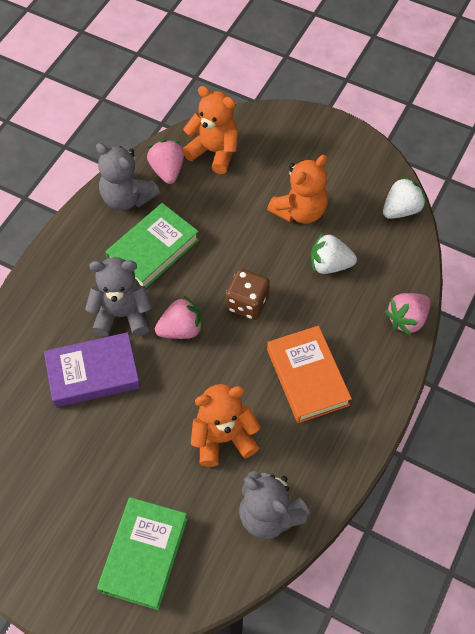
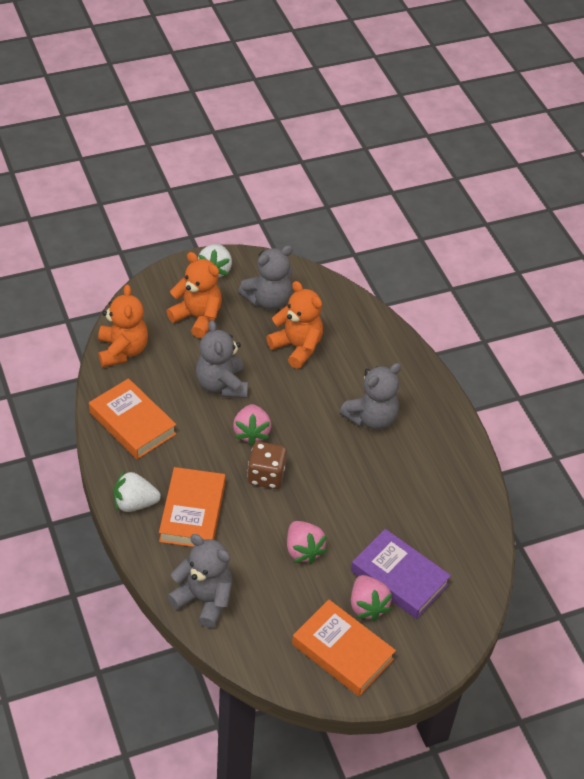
green book: [97,497,188,610] [106,203,199,289] = 2 -> none = 0
grey teddy bear: [85,257,152,337] [96,143,160,211] [239,471,310,539] = 3 -> [168,534,232,628] [196,320,248,398] [238,245,293,310] [340,363,401,430] = 4
orange book: [267,326,352,423] = 1 -> [89,378,177,459] [159,467,225,547] [292,600,396,696] = 3

